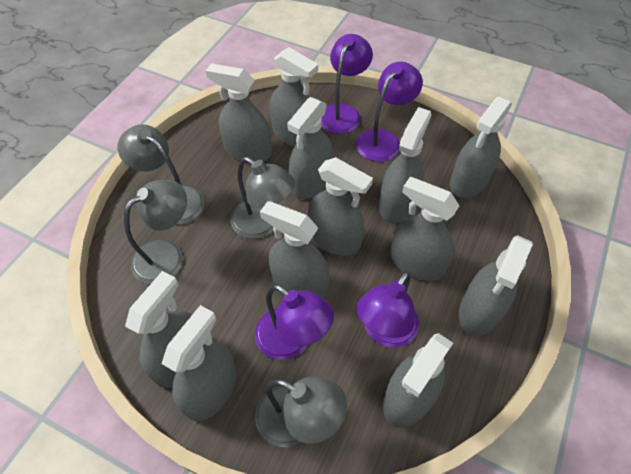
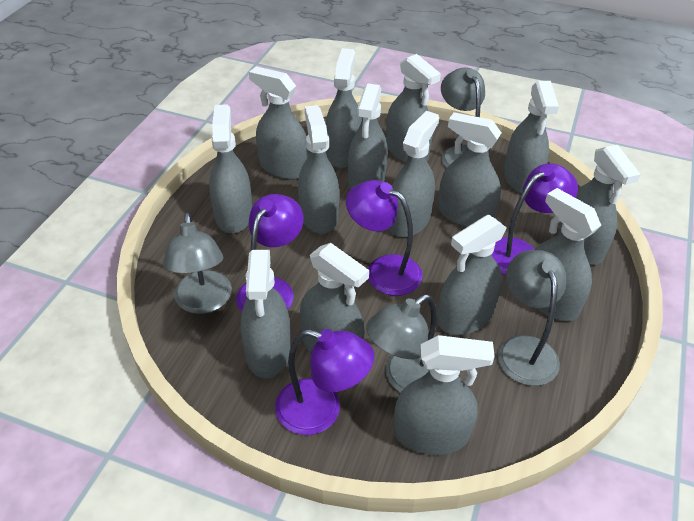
grey spray bottle: [125,271,192,388] [162,305,237,421] [206,63,272,163] [260,201,329,298] [270,47,318,147] [287,97,333,199] [307,157,373,256] [379,107,432,223] [383,333,453,428] [390,177,460,281] [450,96,512,198] [459,235,533,336] = 12 -> [209,104,252,233] [241,250,291,379] [249,66,309,180] [298,105,339,234] [300,243,369,353] [325,48,362,168] [348,83,387,190] [386,54,441,163] [389,111,439,237] [394,335,495,455] [437,215,507,335] [438,112,501,227] [504,81,559,194] [535,188,601,321] [558,145,641,265] = 15

